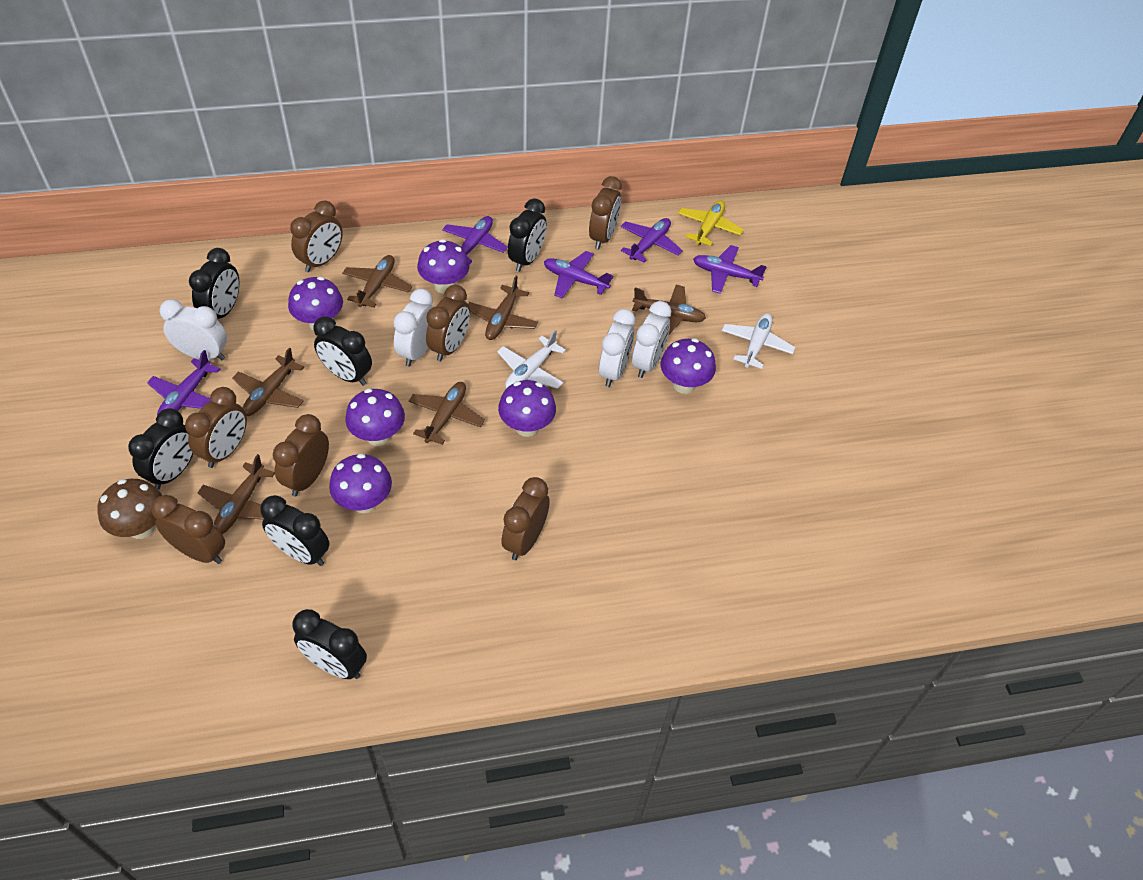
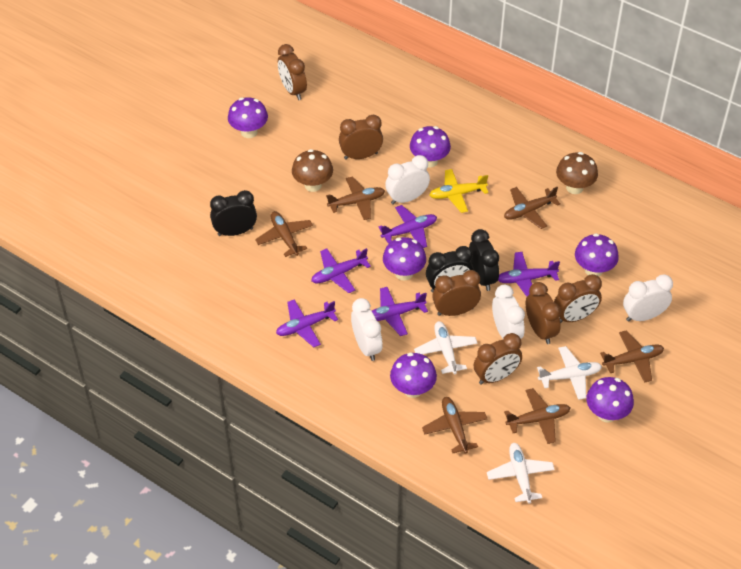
black clock: [128,408,193,490] [189,248,239,319] [260,495,329,566] [293,609,367,679] [313,316,372,386] [508,198,546,272] = 6 -> [210,190,257,236] [426,246,474,293] [469,229,499,291] = 3
brown clock: [151,495,225,564] [185,387,247,468] [273,414,329,496] [290,200,343,272] [426,285,470,362] [501,477,550,560] [589,176,622,249] = 7 -> [278,44,307,100] [339,115,383,160] [432,270,481,316] [474,333,522,385] [526,282,561,344] [554,274,602,323] = 6
brown mushroom: [97,479,162,539] = 1 -> [292,149,333,192] [556,152,598,194] = 2
white plane: [497,330,566,389] [722,313,795,369] = 2 -> [414,321,478,375] [487,443,555,504] [537,346,602,400] = 3

